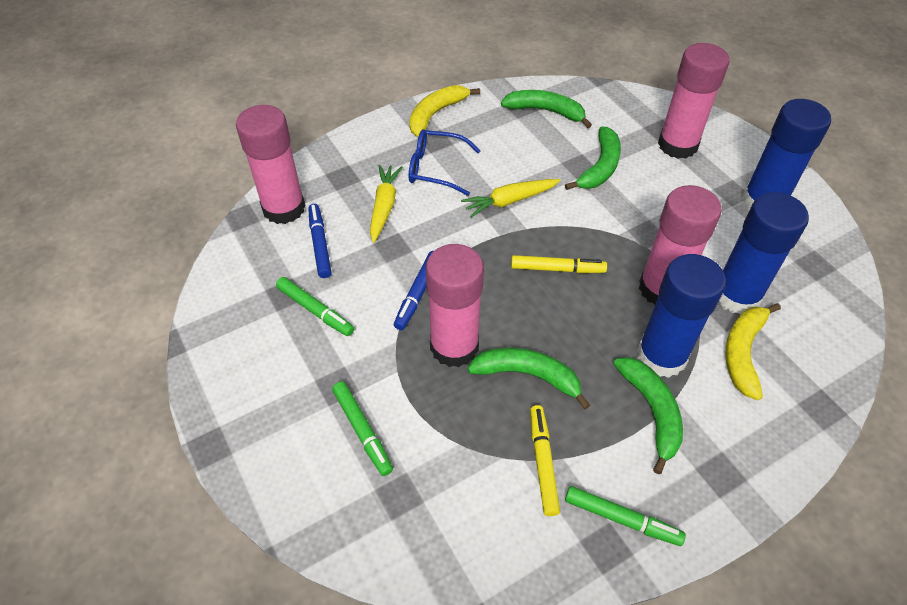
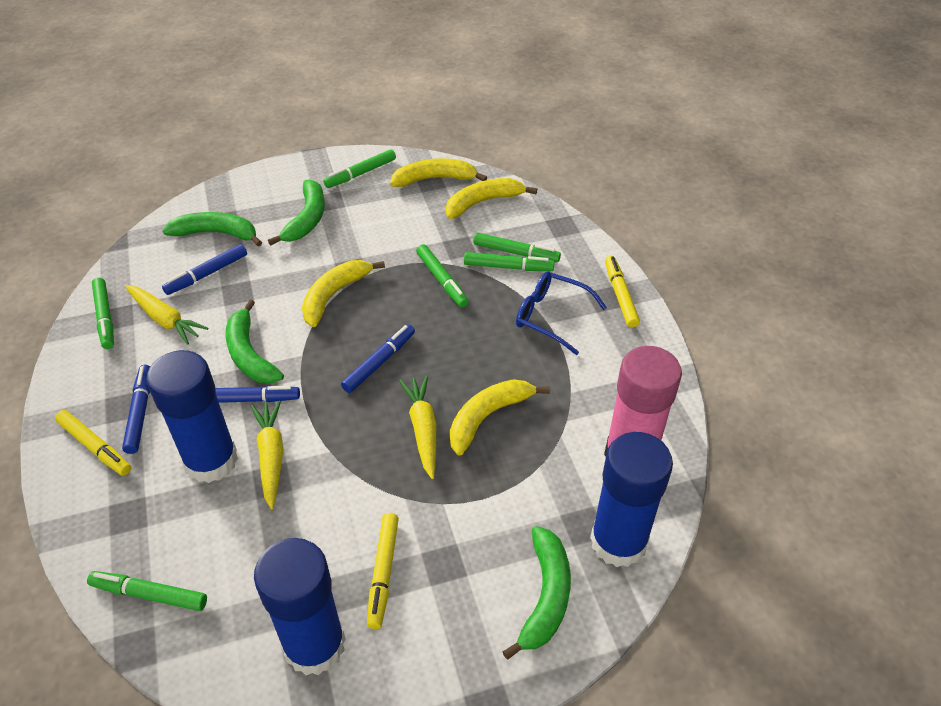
blue marker: [308,204,331,278] [394,251,434,330] = 2 -> [122,365,150,454] [162,244,247,295] [215,386,300,403] [341,324,415,393] = 4
green marker: [276,277,354,336] [332,381,393,476] [565,486,686,546] = 3 -> [87,571,207,611] [92,278,114,349] [323,149,396,188] [416,244,469,308] [464,252,554,271] [473,233,561,262] = 6
pink glue stick: [236,105,306,224] [426,244,484,367] [639,185,722,305] [658,43,730,159] = 4 -> [604,346,682,456] = 1
yellow banana: [409,85,480,137] [725,303,781,400] = 2 -> [302,260,385,327] [390,158,487,187] [446,178,537,219] [450,379,550,456] = 4
yellow carrot: [370,165,403,243] [461,179,561,218] = 2 -> [125,285,208,345] [251,400,283,509] [399,376,436,479] = 3
yellow marker: [511,255,607,273] [530,405,560,516] = 2 -> [55,410,131,476] [367,513,399,629] [605,256,640,328] = 3

